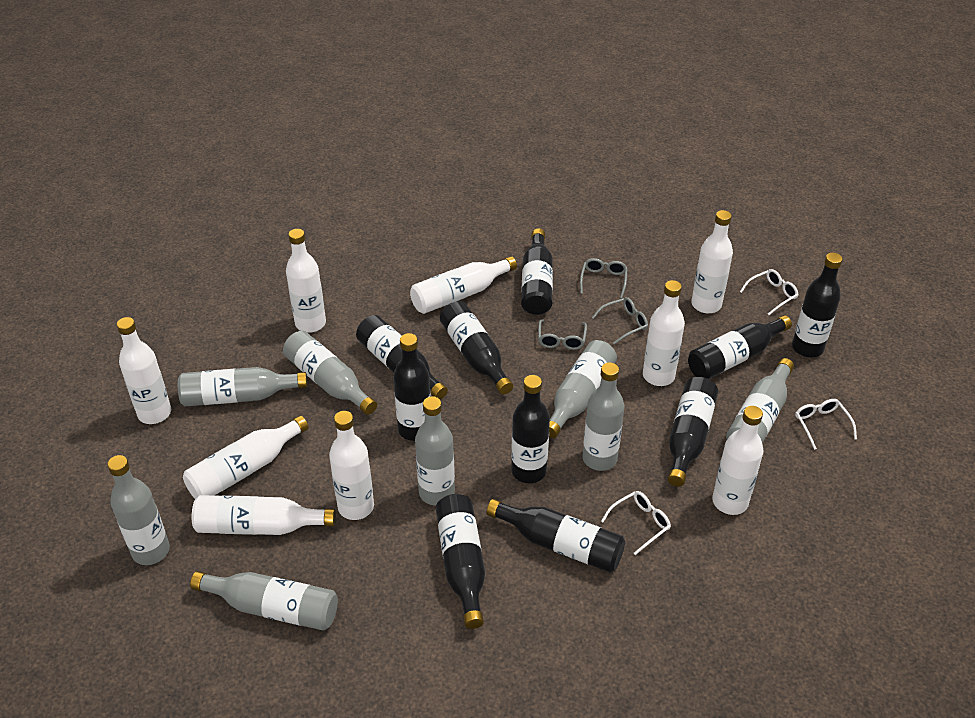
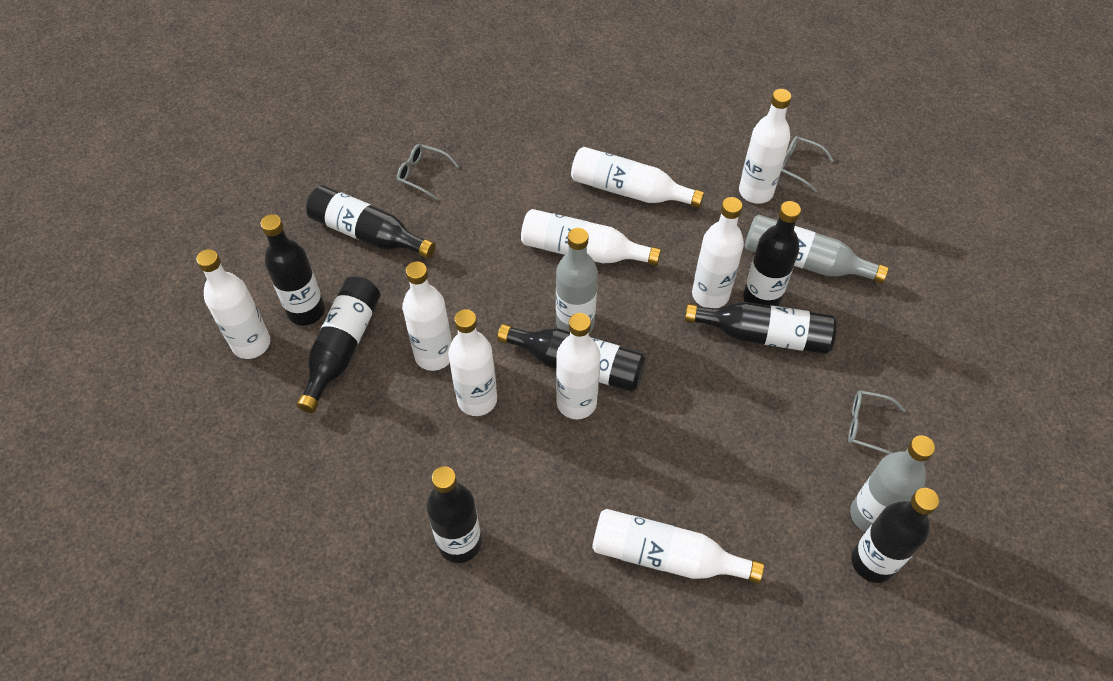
black bottle: [356,315,448,400] [393,333,431,441] [436,494,485,629] [440,301,513,394] [486,499,625,572] [511,375,550,483] [521,228,553,315] [668,377,718,487] [688,315,792,379] [792,253,843,357] = 10 -> [260,214,325,326] [296,276,381,413] [306,185,435,259] [426,466,482,563] [497,323,646,392] [684,302,837,354] [743,201,801,306] [851,488,939,583] = 8
grey bottle: [107,455,170,565] [178,367,307,406] [190,571,338,631] [283,331,377,415] [415,396,455,505] [549,340,617,438] [582,362,624,471] [726,358,794,443] = 8 -> [556,228,598,333] [744,215,889,284] [850,435,935,532] = 3
white glasses: [601,491,671,555] [740,269,799,315] [795,399,857,450] = 3 -> none = 0

